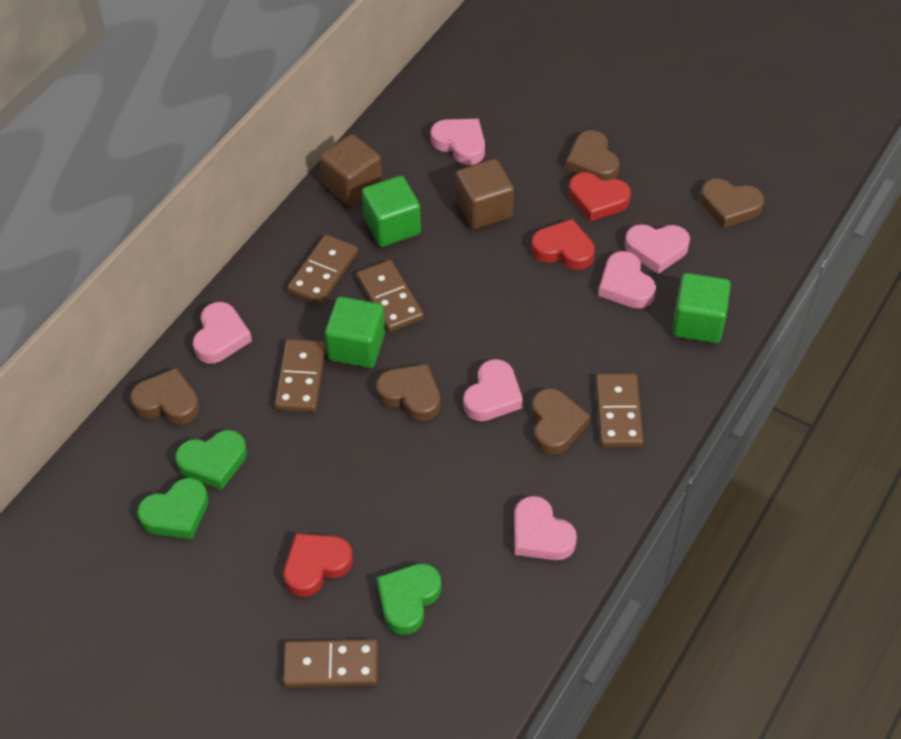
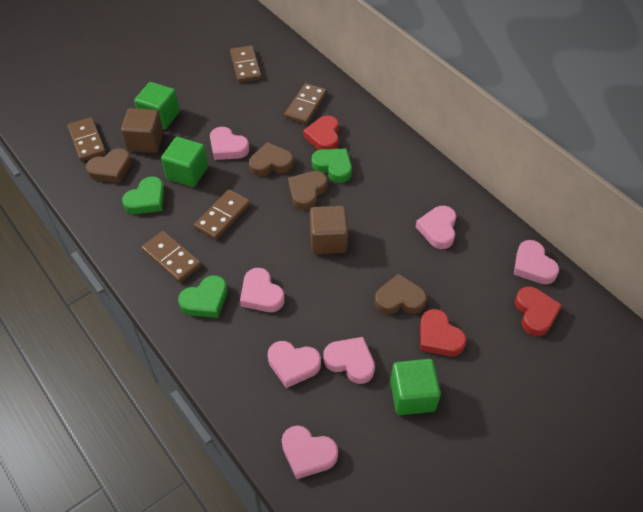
brown heart: [130,368,200,424] [376,364,440,421] [532,388,590,455] [565,130,620,180] [700,178,764,228] = 5 -> [86,148,132,183] [249,142,294,176] [288,171,327,210] [375,273,427,314] = 4
pink heart: [193,302,252,363] [431,119,485,165] [463,359,523,421] [514,496,577,560] [598,251,656,309] [625,224,690,274] = 6 -> [210,127,249,160] [240,268,284,312] [268,341,321,388] [282,425,338,479] [323,337,375,384] [416,206,456,249] [514,240,559,284] = 7

